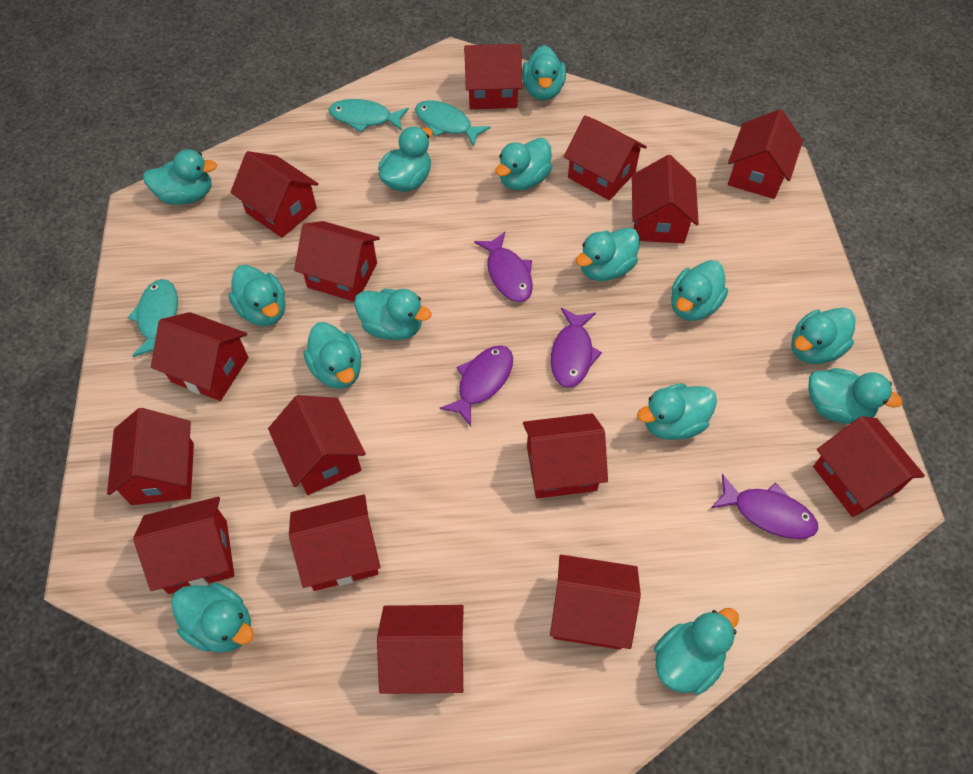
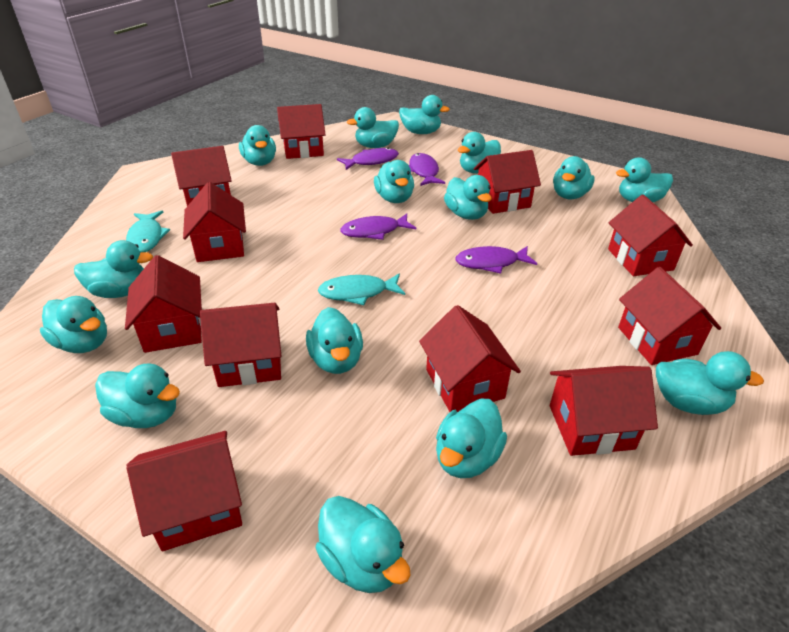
red house: [107,408,194,505] [133,497,234,594] [151,312,248,401] [230,151,319,238] [268,395,366,495] [289,494,380,591] [294,221,380,302] [377,605,464,694] [464,44,522,109] [523,413,608,499] [550,555,641,650] [564,116,647,200] [632,155,699,243] [728,109,803,199] [813,416,925,517] = 15 -> [125,255,202,353] [126,431,242,551] [171,146,232,206] [183,182,246,262] [200,303,281,387] [277,104,326,159] [419,305,521,412] [474,150,541,214] [550,366,658,456] [608,195,693,276] [618,267,721,365] = 11
turquoise duck: [143,149,217,205] [171,582,254,652] [228,265,285,326] [303,322,362,389] [354,289,432,340] [378,126,433,192] [495,138,552,191] [522,45,566,101] [576,228,640,281] [637,383,717,440] [654,608,739,695] [671,260,728,321] [791,308,856,364] [808,368,902,424] = 14 -> [40,296,107,353] [74,240,153,298] [95,364,180,428] [239,125,276,166] [306,307,363,374] [316,496,411,593] [347,107,399,148] [374,160,414,203] [399,95,450,134] [436,399,507,478] [444,175,492,220] [458,132,501,174] [553,156,595,199] [616,158,673,202] [656,351,764,415] = 15
turquoise fish: [127,279,178,357] [329,99,409,132] [415,100,491,147] = 3 -> [126,211,170,253] [318,274,405,305] = 2

